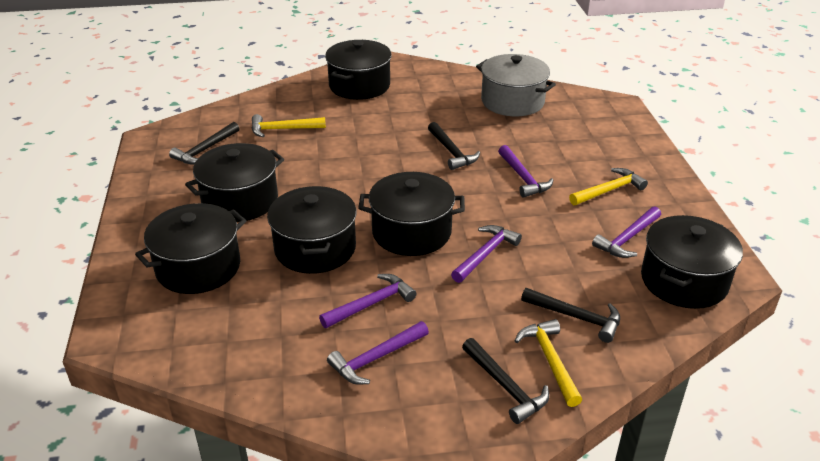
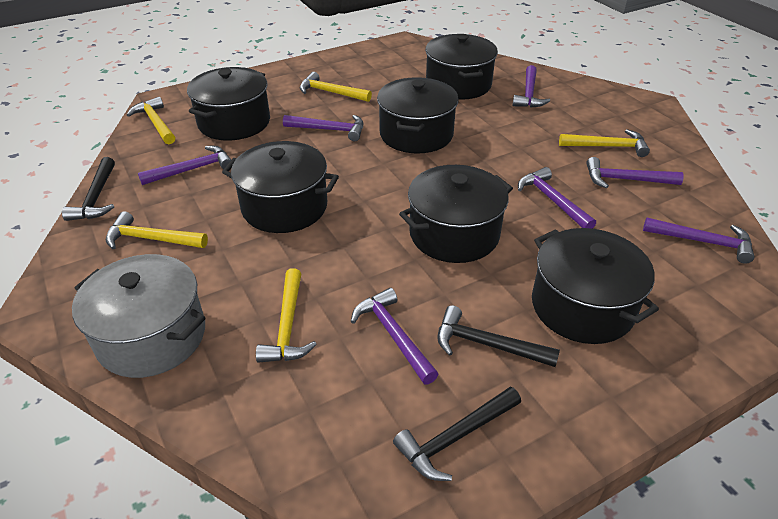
black hammer: [169,122,240,164] [428,122,480,170] [462,338,549,424] [521,288,620,343] = 4 -> [62,157,115,221] [393,387,521,481] [437,305,560,367] = 3
purple hammer: [319,274,417,328] [327,321,429,385] [451,225,522,283] [498,145,553,198] [592,207,661,258] = 5 -> [138,146,231,185] [283,115,363,141] [351,288,438,385] [512,65,550,108] [518,167,596,229] [586,157,684,188] [643,217,754,264] = 7
yellow hammer: [251,114,326,137] [515,319,582,407] [569,168,648,205] = 3 -> [106,211,208,249] [127,97,175,144] [256,268,317,363] [300,72,372,102] [559,129,650,157] = 5

